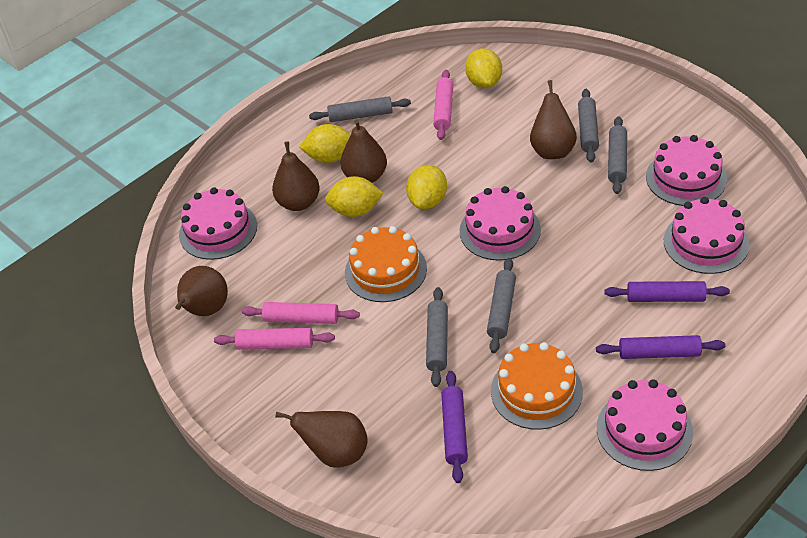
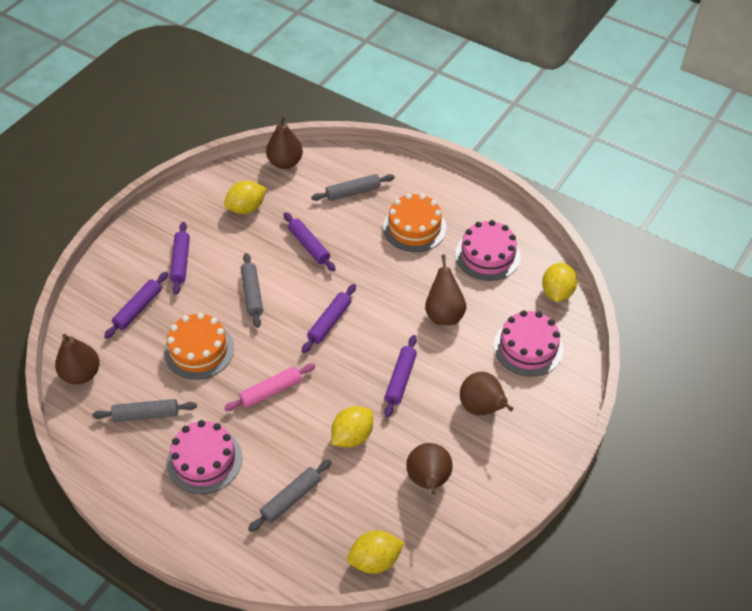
grey rolling pin: [309,96,411,122] [426,287,448,387] [487,258,516,353] [578,89,599,162] [608,116,627,194] = 5 -> [92,399,197,422] [241,253,263,328] [248,459,332,532] [311,174,395,201] = 4
pink cake: [179,187,257,260] [460,186,541,261] [597,379,693,471] [646,135,727,206] [664,197,749,274] = 5 -> [167,420,242,494] [455,220,521,281] [494,310,564,377] = 3
pink rolling pin: [214,328,335,350] [242,302,360,324] [433,70,453,140] = 3 -> [224,363,316,411] = 1
purple rolling pin: [441,371,468,483] [596,335,725,359] [605,281,730,302] = 3 -> [104,272,168,339] [170,222,190,295] [283,212,336,271] [302,284,356,353] [384,335,417,418] = 5

